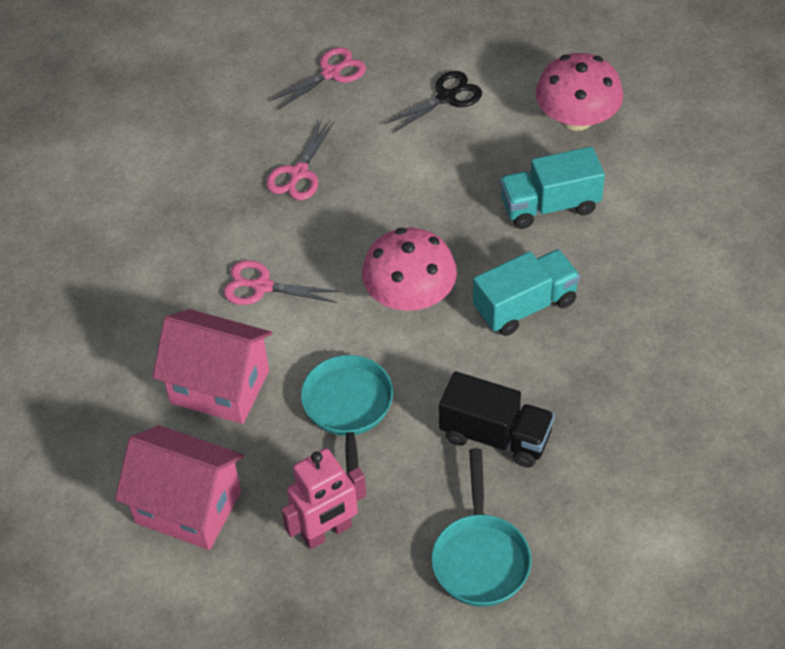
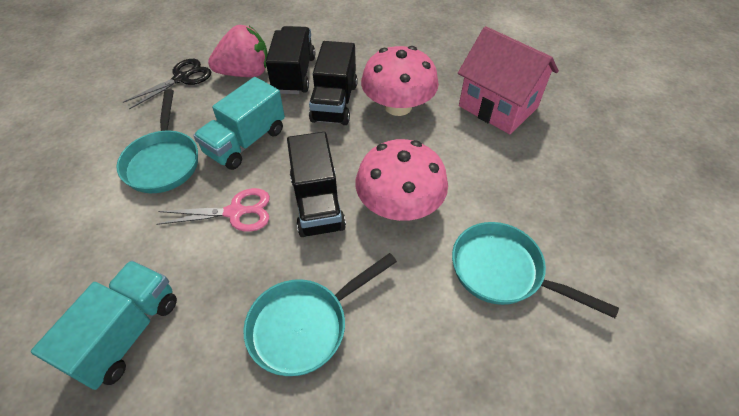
black truck: [439,371,555,468] = 1 -> [266,26,315,94] [287,132,346,237] [309,41,358,125] = 3
pink house: [115,425,244,550] [153,309,272,424] = 2 -> [458,26,559,134] = 1
pink robot: [281,448,366,549] = 1 -> none = 0
pink scissors: [223,260,341,305] [266,119,334,200] [269,47,366,110] = 3 -> [156,188,270,232] = 1
pink strawberry: none = 0 -> [208,25,268,77] = 1
turquoise pan: [301,355,393,476] [431,448,532,607] = 2 -> [117,89,198,193] [243,253,397,376] [452,222,619,318] = 3

